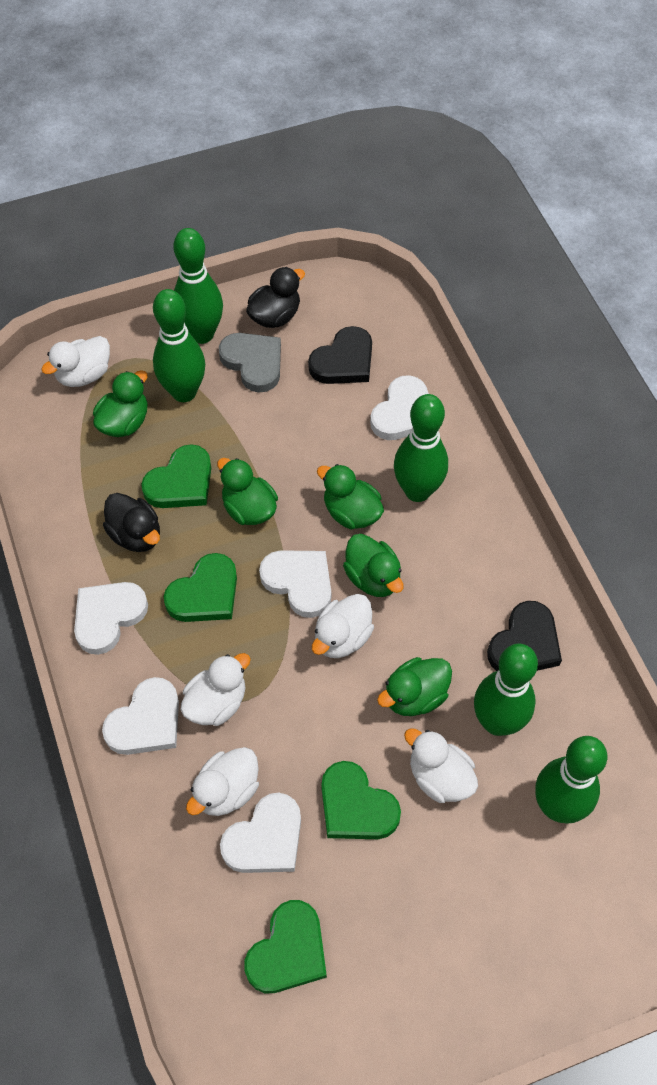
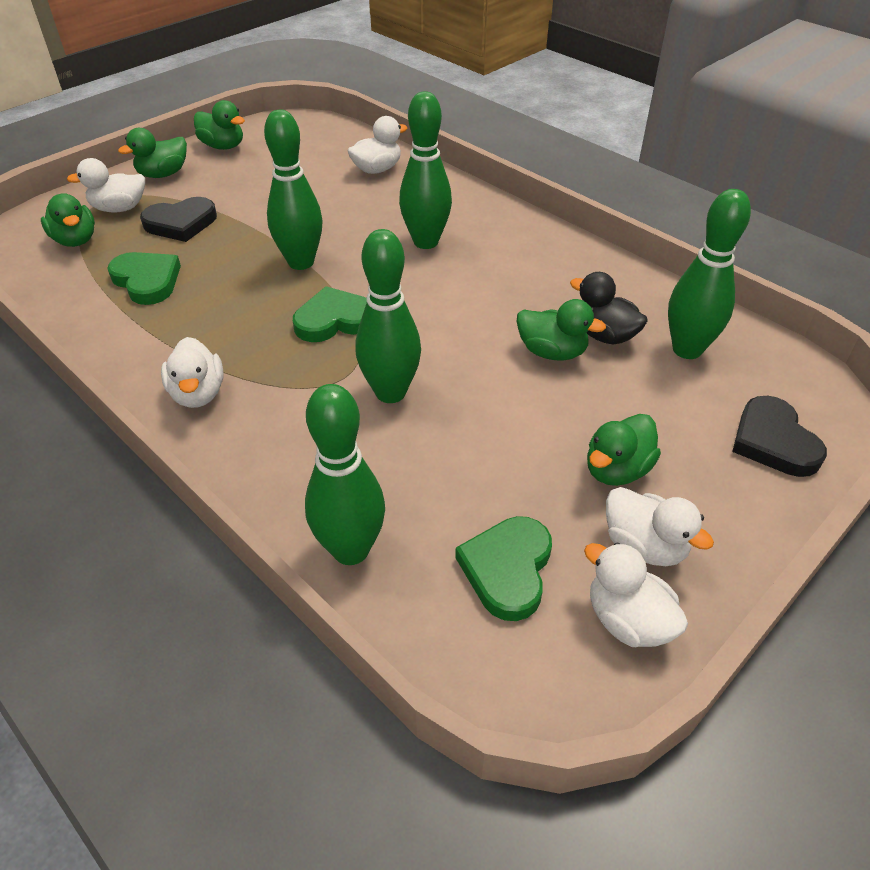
black duck: [103,493,160,552] [246,267,305,328] = 2 -> [570,272,648,345] = 1
green heart: [141,444,211,508] [164,553,237,622] [244,900,327,993] [321,761,401,839] = 4 -> [107,252,181,305] [293,286,367,342] [455,516,552,621] = 3
grey heart: [219,333,281,393] = 1 -> none = 0
white heart: [74,582,148,655] [102,677,179,755] [220,793,301,873] [259,550,331,618] [370,375,429,440] = 5 -> none = 0

